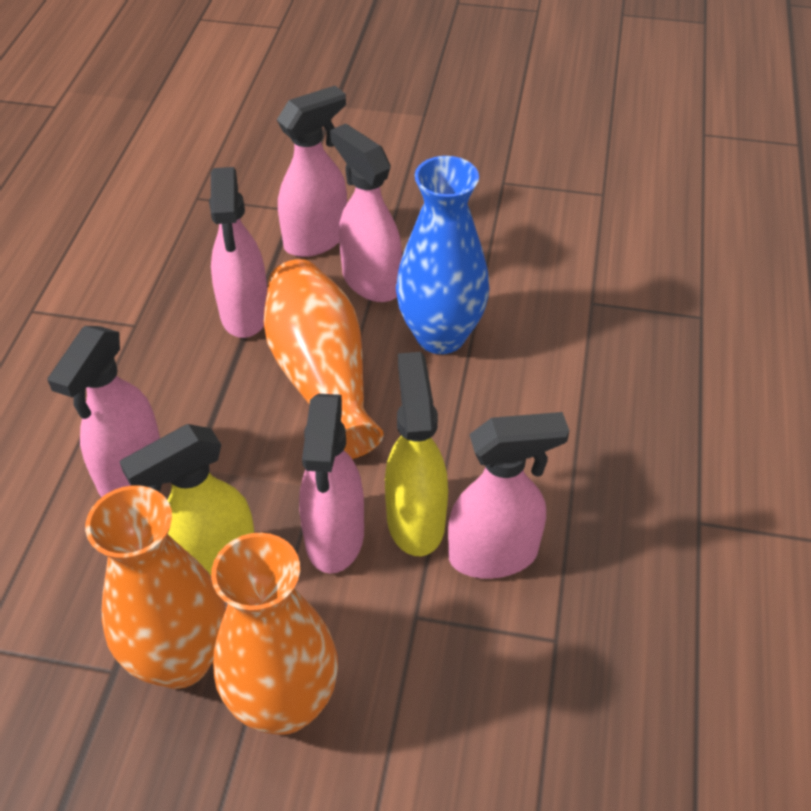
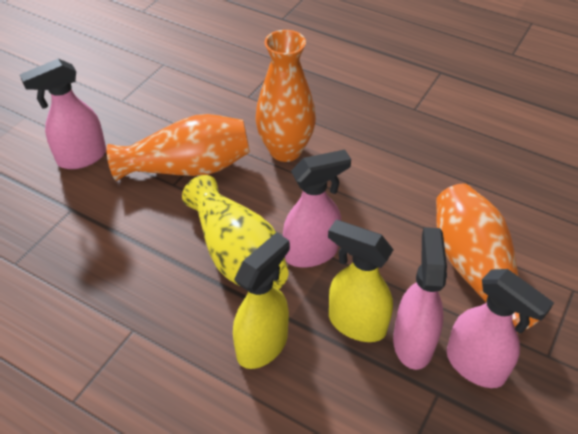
blue vase: [396,156,489,354] = 1 -> none = 0
pink spray bottle: [47,326,160,497] [209,167,267,338] [277,86,347,257] [299,394,364,574] [330,123,402,302] [448,412,569,579] = 6 -> [20,59,106,169] [283,149,351,267] [393,227,447,370] [447,269,554,388] = 4
yellow vase: none = 0 -> [182,175,289,289] = 1

